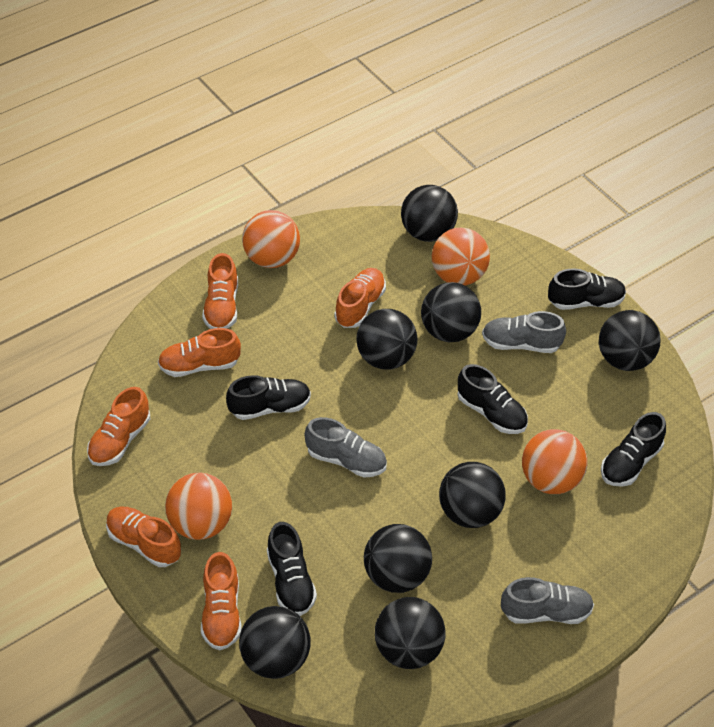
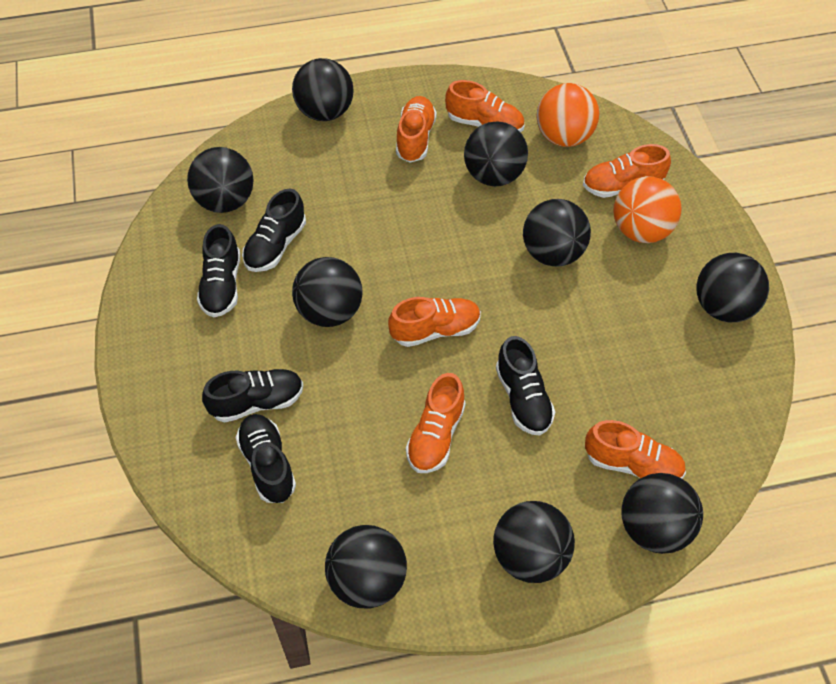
black ball: [239,606,311,679] [356,309,417,369] [364,524,432,593] [375,597,445,669] [401,185,458,242] [421,282,481,342] [439,462,506,528] [599,310,661,371] = 8 -> [187,147,253,213] [292,58,354,121] [292,257,363,327] [325,525,407,608] [464,121,528,186] [493,501,575,583] [523,199,591,267] [621,473,703,554] [697,253,769,322] = 9
grey shoe: [305,417,387,478] [482,311,566,353] [501,577,594,624] = 3 -> none = 0
orange ball: [165,473,232,540] [242,210,300,268] [432,227,490,285] [522,429,587,494] = 4 -> [536,83,599,147] [613,176,682,243] = 2

